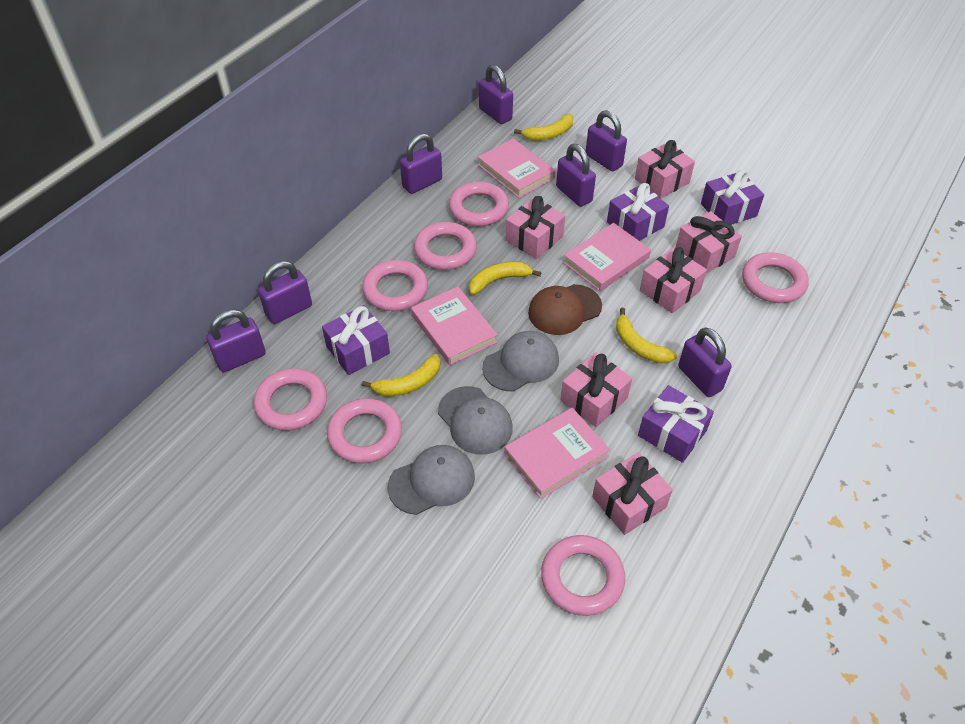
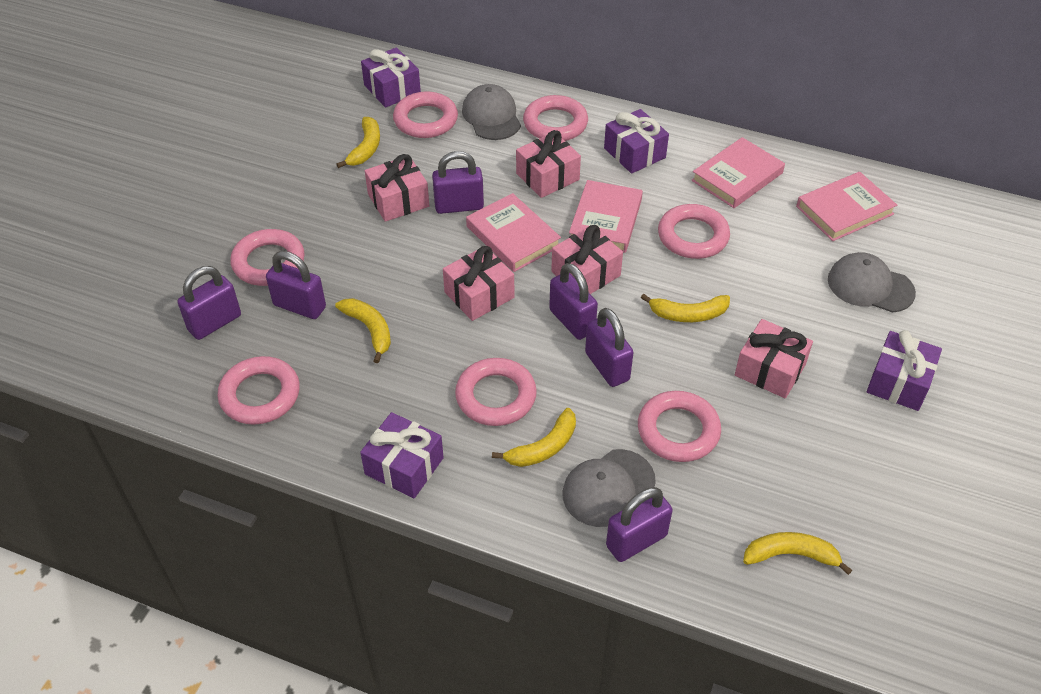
brown cap: [528,284,602,335] = 1 -> none = 0
pink gift: [506,196,565,259] [560,352,632,427] [592,452,673,535] [635,140,695,199] [640,247,707,313] [676,211,742,273] = 6 -> [365,154,429,222] [443,246,514,321] [516,130,581,198] [551,225,623,294] [735,319,813,398] = 5
purple padlock: [206,309,266,372] [258,261,312,324] [400,133,442,194] [479,65,513,124] [556,144,596,207] [586,110,627,171] [678,327,732,397] = 7 -> [177,266,241,340] [266,251,326,319] [432,151,484,214] [549,263,598,340] [585,308,634,387] [606,487,673,562] = 6
yellow banana: [362,354,440,397] [469,261,541,295] [514,114,573,140] [616,308,677,364] = 4 -> [335,298,391,363] [336,117,380,168] [492,408,576,467] [641,294,730,322] [743,532,852,575] = 5

